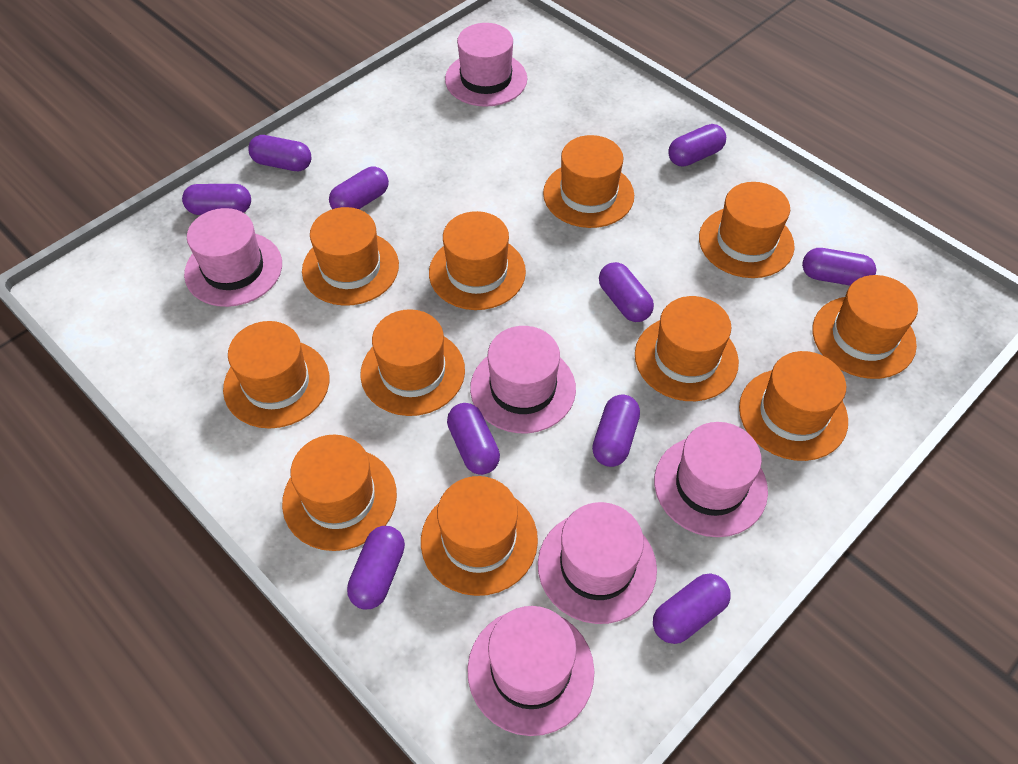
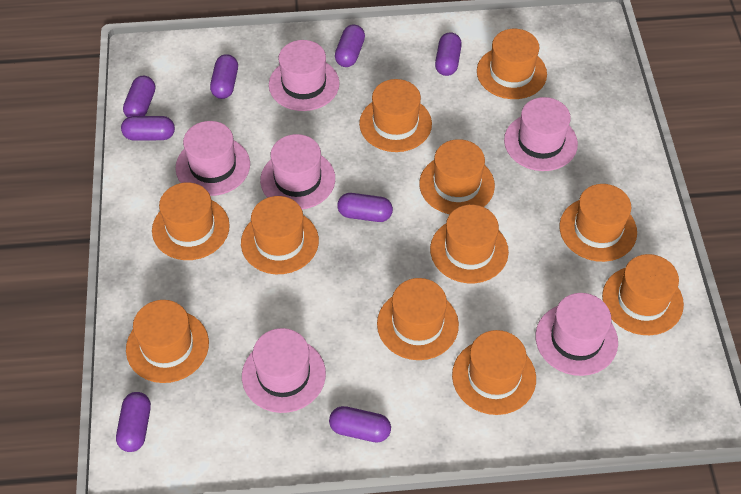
purple capsule: [182,184,251,215] [248,135,311,171] [329,167,389,209] [347,526,405,609] [447,403,500,475] [592,395,640,467] [599,262,654,322] [653,574,731,644] [668,124,726,167] [802,248,876,286] = 10 -> [116,392,151,452] [121,116,175,140] [123,76,155,118] [210,54,238,99] [329,406,391,443] [335,25,365,67] [337,193,393,222] [435,33,462,76] = 8

